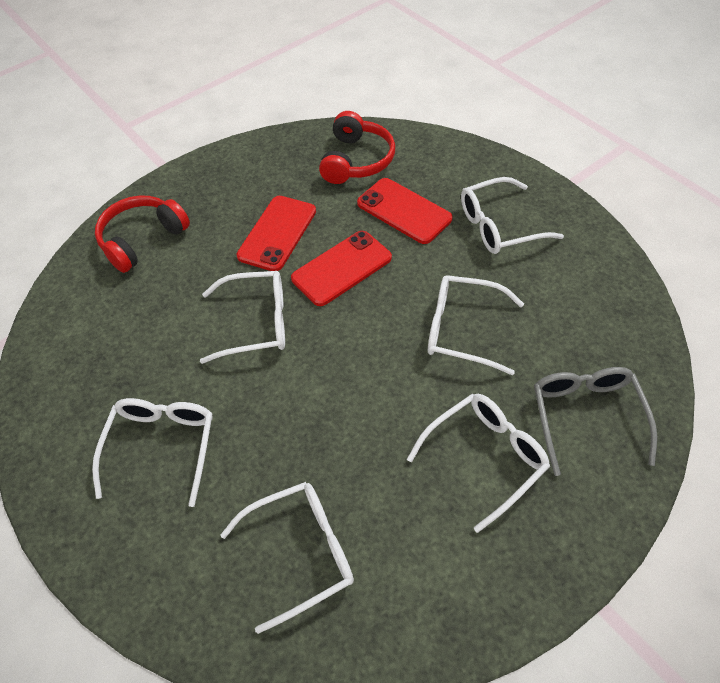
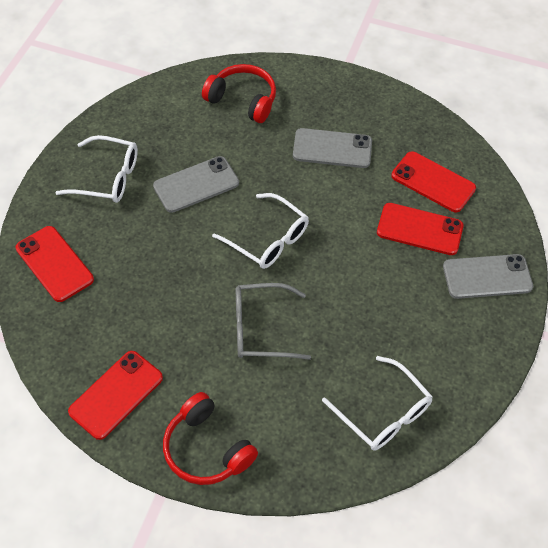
grey phone: none = 0 -> [153,156,239,213] [293,128,372,168] [443,254,533,299] = 3
red phone: [236,196,316,271] [291,231,392,306] [357,178,453,244] = 3 -> [16,226,94,302] [68,351,163,440] [377,203,463,255] [391,151,476,212] = 4
white glasses: [92,398,213,507] [200,271,285,364] [220,482,354,634] [407,394,550,533] [428,275,524,375] [461,177,564,254] = 6 -> [55,135,138,203] [212,193,309,269] [322,356,433,450] = 3

